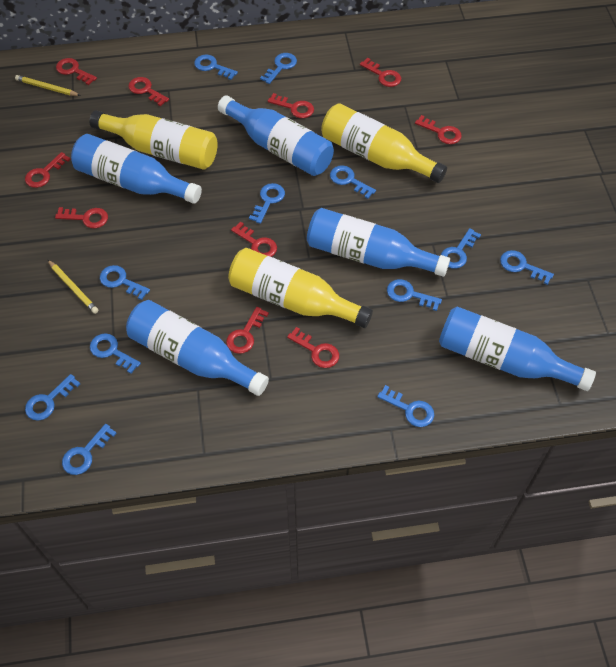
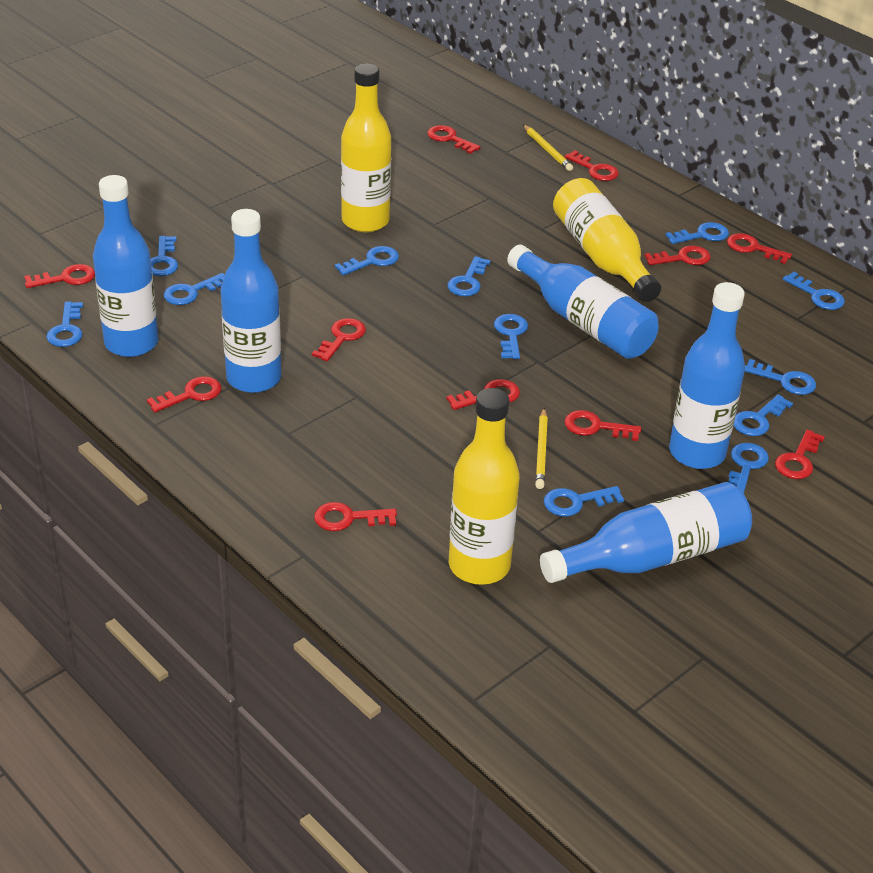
red key: [25,152,71,188] [55,207,108,228] [56,58,97,85] [128,77,169,106] [226,307,269,354] [231,222,277,257] [268,93,314,118] [287,327,339,368] [360,58,401,87] [415,115,462,144] = 10 -> [24,264,95,288] [147,376,221,413] [312,318,366,361] [314,502,397,531] [427,125,481,154] [446,379,520,410] [564,410,641,441] [565,150,619,181] [644,245,711,265] [727,233,792,264] [775,430,825,479] = 11

